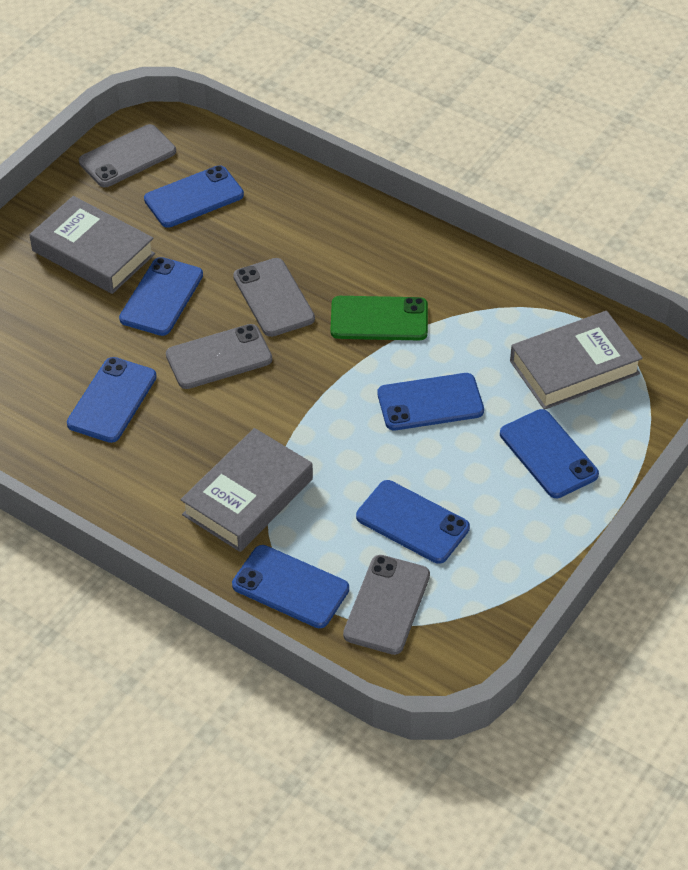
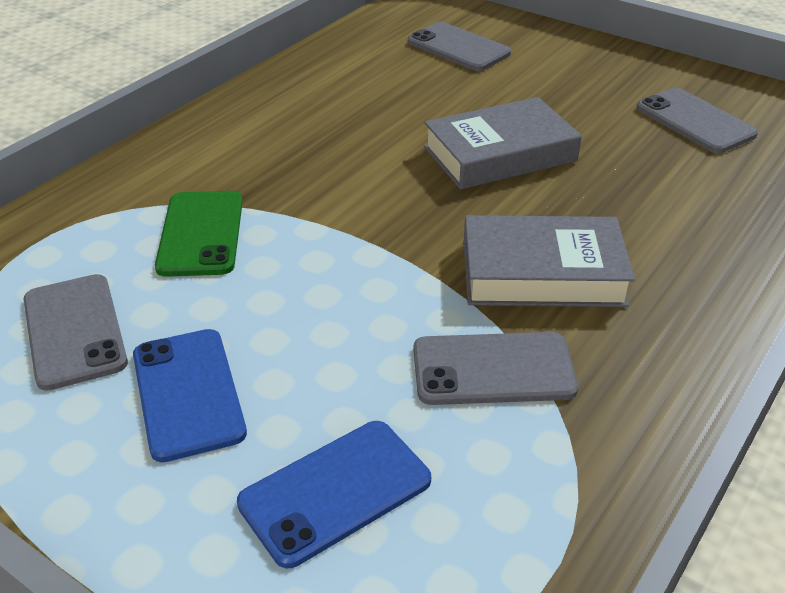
blue phone: [67,357,157,443] [119,257,203,336] [144,165,244,228] [232,545,349,628] [356,480,470,564] [377,373,484,430] [500,409,599,498] = 7 -> [133,329,247,462] [237,421,431,568] = 2
grey book: [29,196,155,294] [180,428,313,552] [510,311,643,410] = 3 -> [424,97,582,190] [464,215,635,307] = 2

